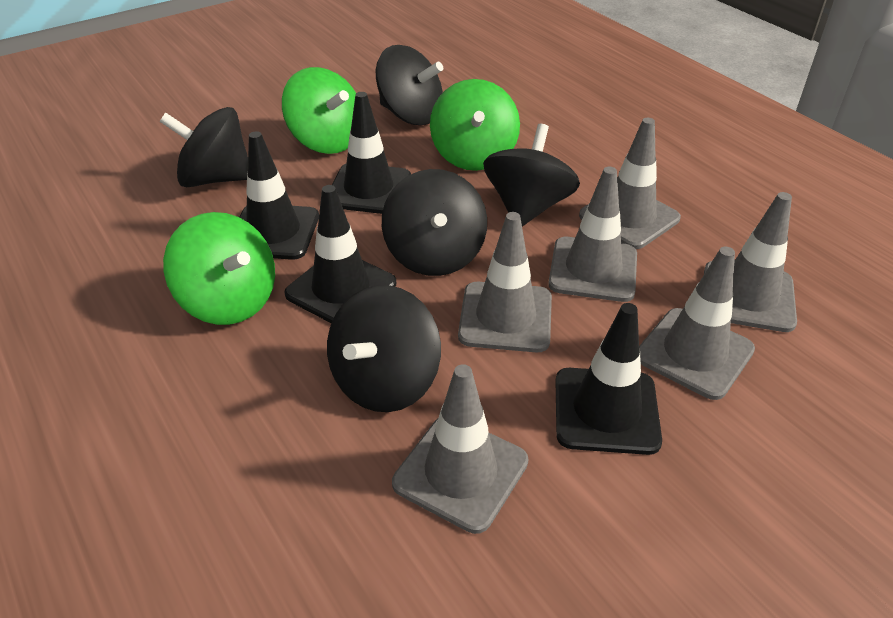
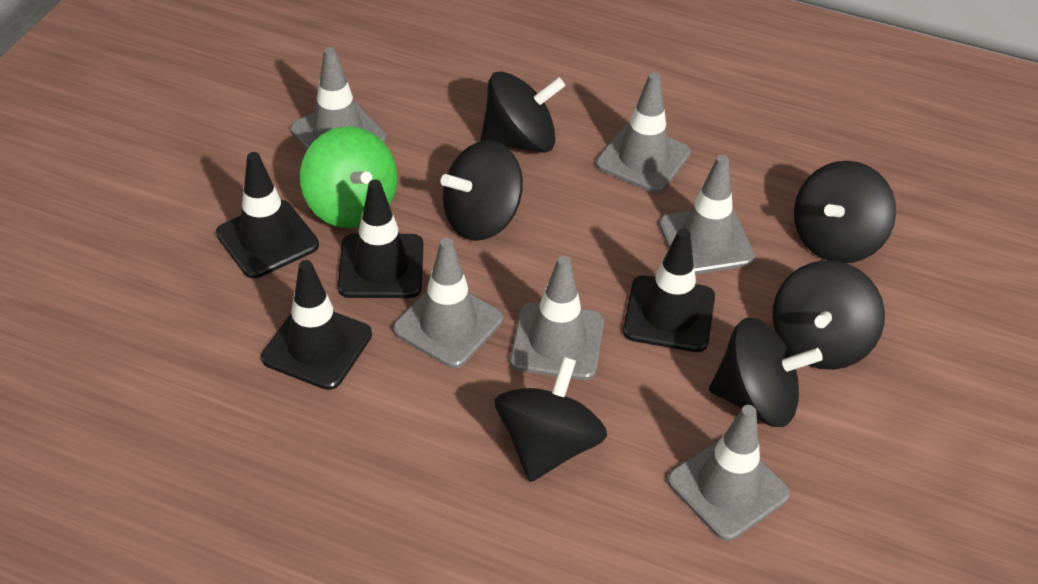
black spinning top: [159,107,248,187] [327,285,441,412] [376,45,443,125] [382,169,487,276] [483,124,580,227] = 5 -> [441,140,523,241] [480,71,565,153] [495,356,607,482] [709,318,823,427] [773,260,885,370] [794,161,896,263] = 6
green spinning top: [163,212,275,325] [282,67,356,154] [430,79,520,171] = 3 -> [300,127,397,228] = 1

